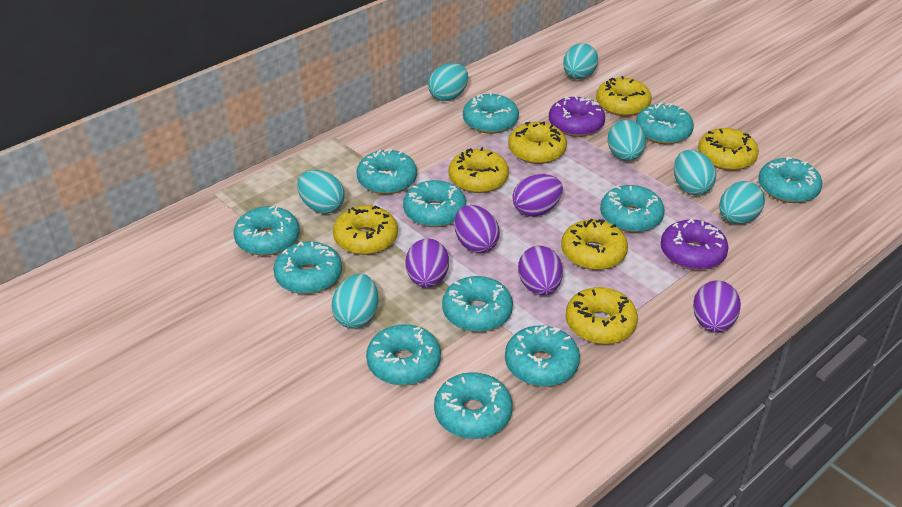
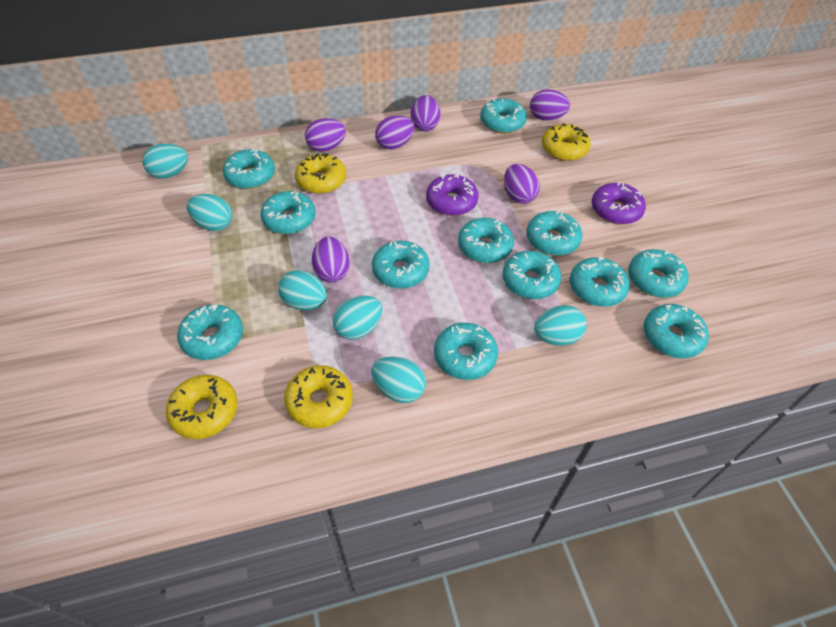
purple egg: [405,238,449,288] [454,205,500,253] [512,174,563,217] [518,246,563,295] [693,280,741,333] = 5 -> [305,118,346,152] [312,236,350,283] [375,116,414,149] [411,95,440,132] [504,164,540,204] [530,89,570,121] = 6
turquoise egg: [297,170,344,213] [332,274,379,329] [428,63,468,101] [563,43,598,79] [607,120,646,161] [674,150,716,195] [719,181,765,224] = 7 -> [143,144,188,179] [187,194,233,231] [278,270,327,310] [332,296,383,340] [371,357,426,403] [534,305,587,346] = 6
yellow donut: [333,205,398,255] [448,147,509,193] [508,121,567,164] [561,219,628,270] [565,287,638,344] [596,76,651,116] [698,128,759,171] = 7 -> [166,375,238,439] [284,365,353,428] [295,153,346,194] [542,123,591,161] = 4

